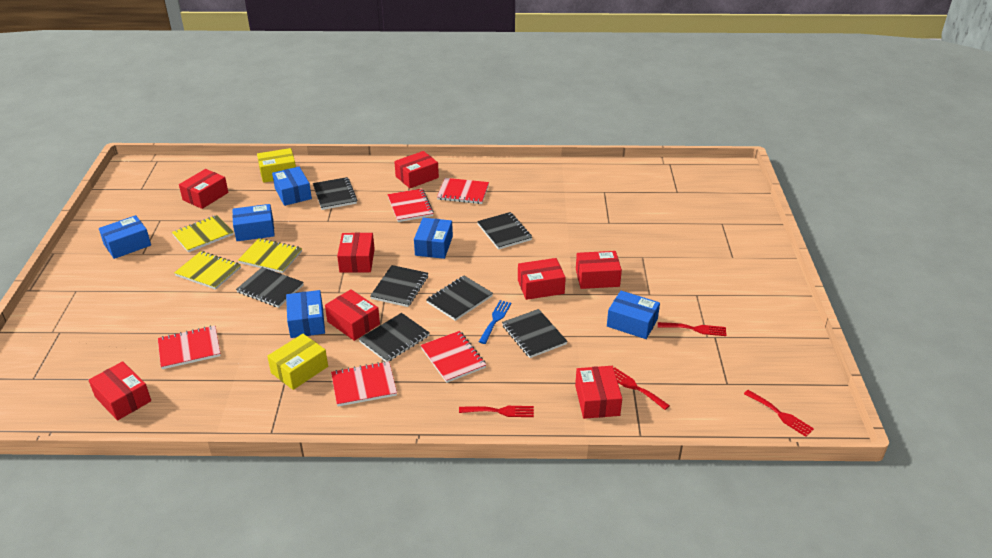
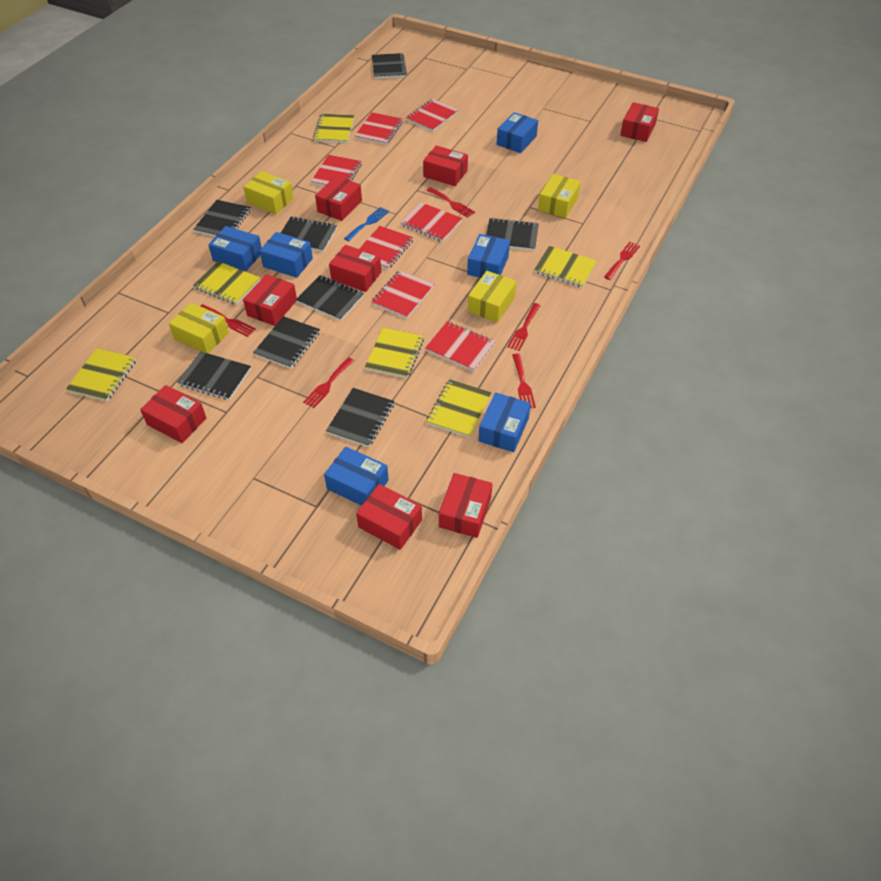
black notebook: [236,267,304,308] [313,177,357,210] [359,313,430,362] [370,265,428,307] [426,276,493,321] [477,212,532,250] [502,309,567,358] = 7 -> [177,351,251,400] [193,200,250,236] [253,316,320,369] [281,216,337,252] [296,275,364,321] [326,388,394,447] [372,53,407,79] [486,218,539,251] = 8
red fork: [459,406,534,417] [614,367,670,410] [658,322,726,336] [744,390,814,437] = 4 -> [201,304,256,337] [303,357,354,408] [427,187,475,218] [507,303,541,351] [512,353,536,408] [604,242,640,280] = 6
red notebook: [158,326,221,369] [331,361,397,406] [387,189,434,222] [421,331,486,383] [437,178,489,204] = 5 -> [311,155,362,186] [355,112,403,145] [359,226,413,270] [371,270,434,319] [400,202,462,242] [406,99,459,132] [425,321,496,372] = 7
yellow box: [257,148,296,183] [267,334,328,390] = 2 -> [169,303,229,354] [243,171,294,214] [468,271,516,322] [538,174,581,218] = 4
yellow notebook: [172,215,234,253] [174,251,241,290] [238,238,302,273] = 3 -> [66,348,136,401] [193,261,260,305] [313,114,354,143] [365,328,424,378] [427,379,492,438] [534,246,597,288] = 6

